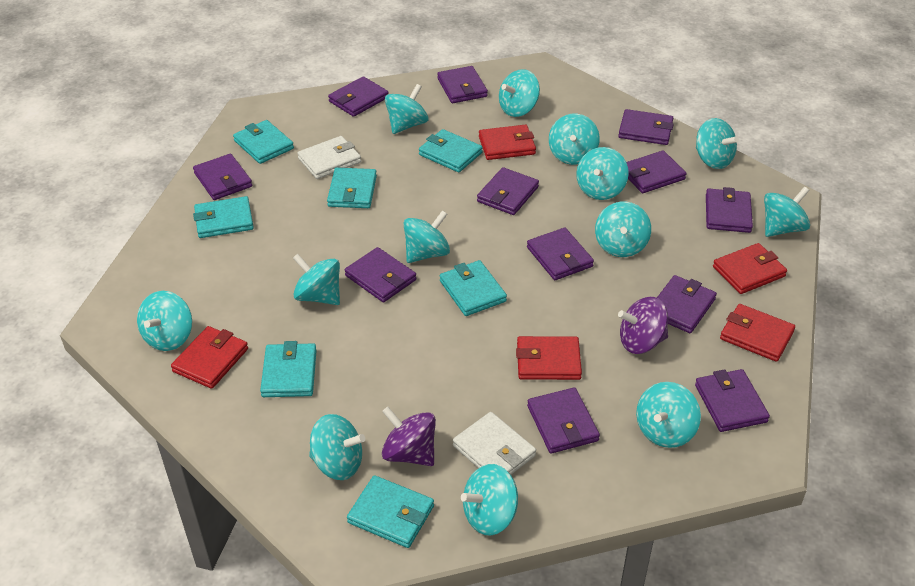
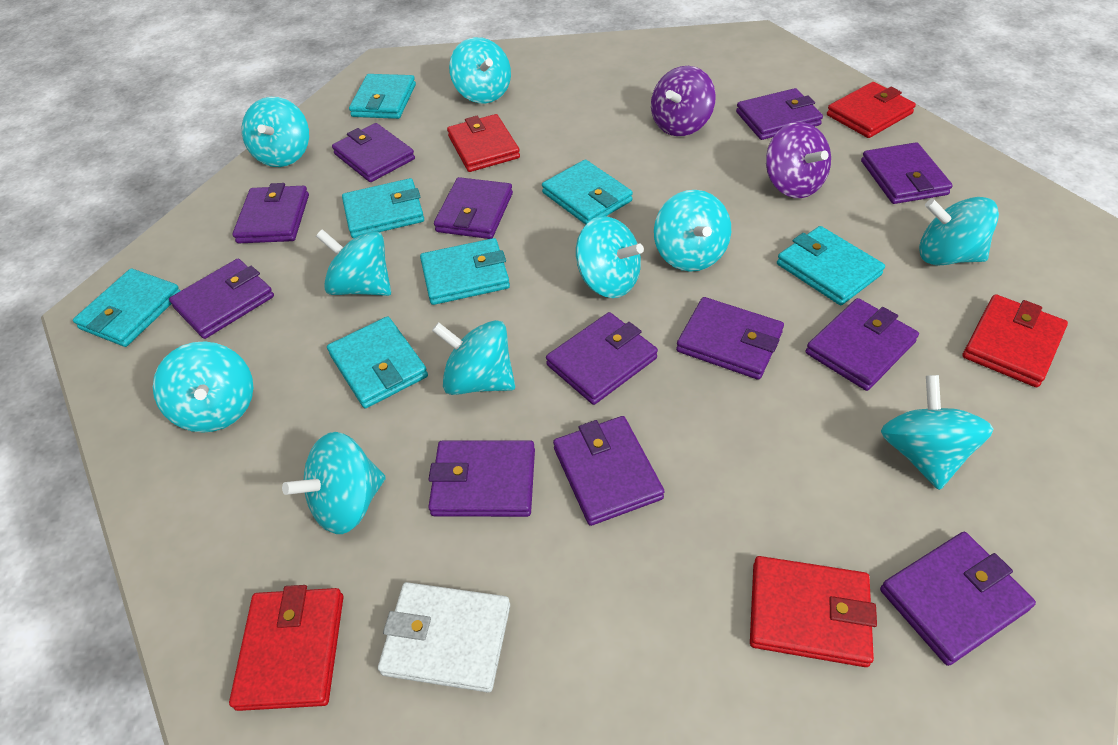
turquoise spinning top: [137,291,192,351] [293,254,340,305] [309,414,365,480] [385,84,428,134] [403,210,450,263] [461,464,518,536] [499,69,540,117] [549,114,600,165] [576,147,629,200] [595,202,651,257] [636,382,701,448] [696,118,739,169] [764,186,810,237] = 13 -> [153,341,253,433] [242,97,309,167] [282,432,386,534] [316,229,391,296] [432,320,515,395] [449,37,511,103] [576,216,644,298] [654,190,731,272] [881,375,994,490] [919,197,999,265] = 10
white wallet: [297,136,361,179] [453,412,536,475] = 2 -> [378,582,510,692] = 1

